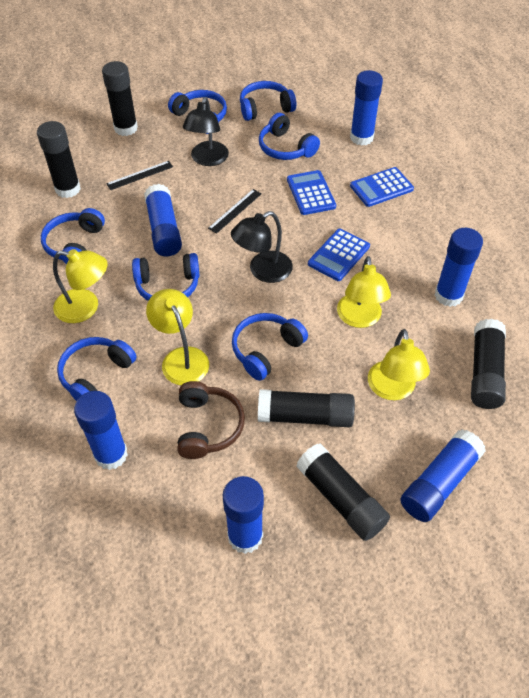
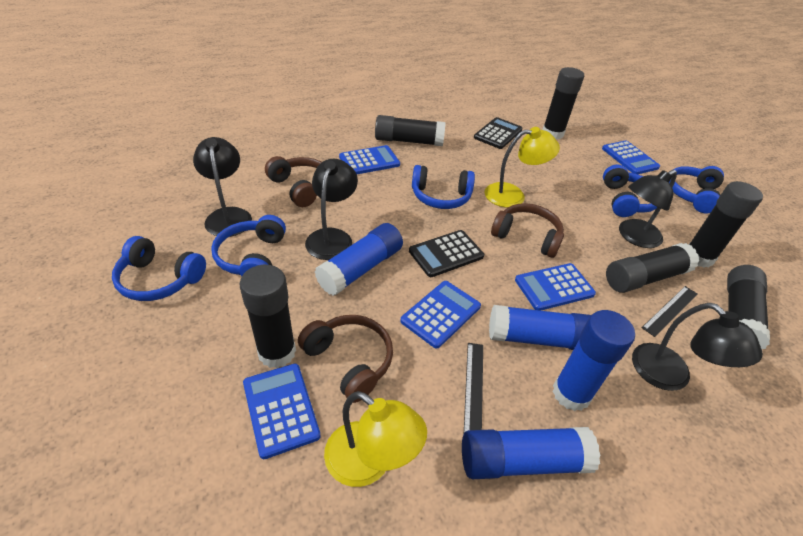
black calculator: none = 0 -> [409,230,484,277] [474,117,522,149] = 2
black glue stick: [37,121,81,198] [102,61,138,136] [258,389,355,427] [296,443,390,541] [471,319,506,409] = 5 -> [239,265,296,368] [375,115,446,146] [542,67,584,139] [606,243,699,293] [689,181,763,268] [727,265,770,349] = 6
black lamp: [183,97,229,166] [231,211,293,283] = 2 -> [193,137,252,237] [305,159,358,260] [619,170,677,248] [632,303,763,391] = 4
blue calculator: [287,170,336,215] [308,229,370,281] [350,167,414,207] = 3 -> [243,364,321,459] [339,145,400,174] [400,281,481,349] [515,263,596,311] [602,141,660,174] = 5
blue glue stick: [74,391,128,470] [144,184,182,256] [223,476,264,554] [350,70,383,146] [400,429,486,522] [435,228,483,307] = 6 -> [315,223,403,296] [462,427,600,479] [489,305,591,350] [552,310,635,411] = 4
blue headphones: [41,208,105,264] [57,337,137,401] [132,253,200,301] [168,90,227,134] [232,313,308,381] [240,81,296,121] [259,113,320,160] = 7 -> [112,236,206,301] [211,215,286,276] [412,165,475,209] [603,165,657,217] [669,166,724,213] = 5
brown headphones: [177,381,245,459] = 1 -> [265,156,322,207] [298,315,393,403] [491,203,564,258] = 3
yellow lamp: [53,249,108,323] [146,289,209,385] [337,256,391,328] [368,329,430,400] = 4 -> [324,391,427,487] [484,127,560,208] = 2

